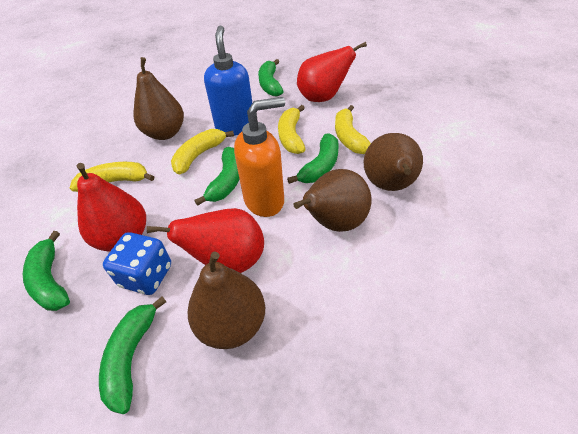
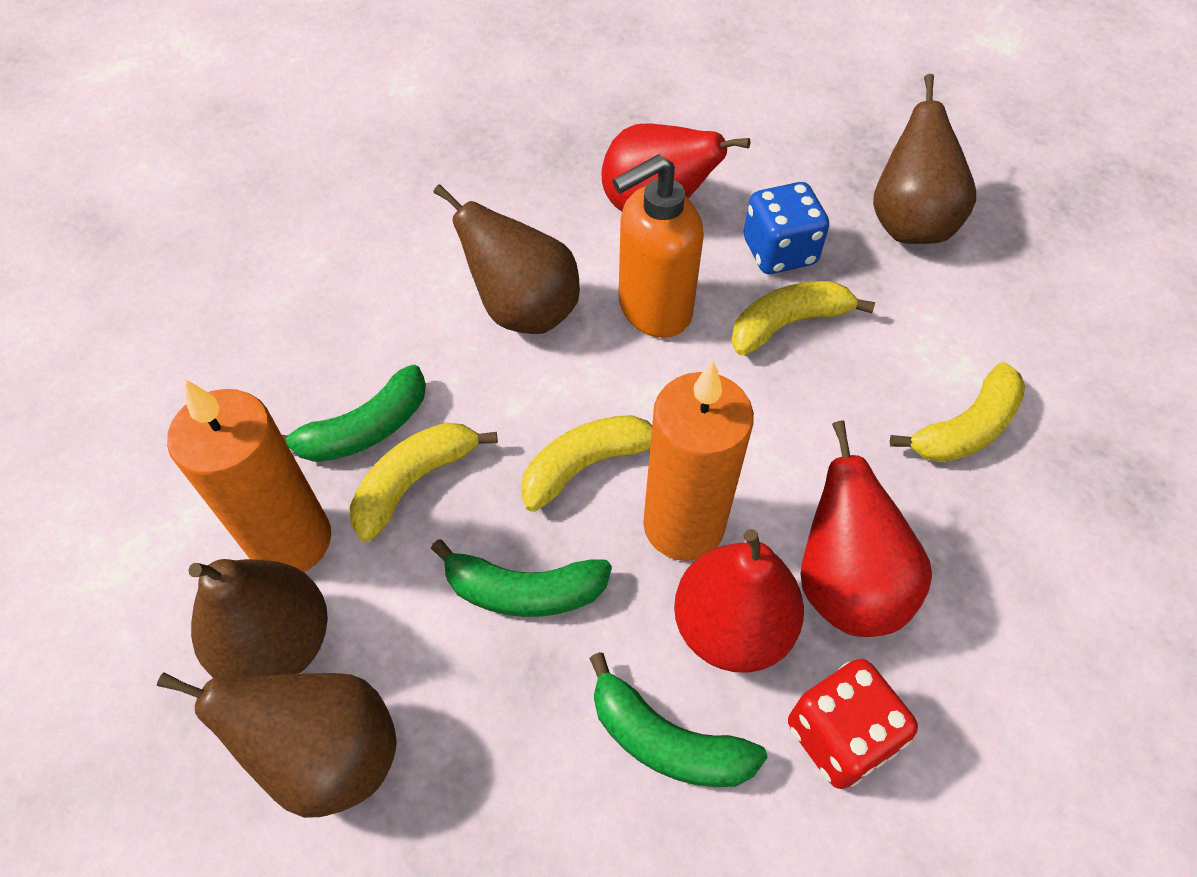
blue soap dispenser: [204,26,252,136] = 1 -> none = 0
green banana: [23,231,70,311] [99,297,166,414] [194,147,240,206] [258,59,284,97] [287,133,339,184] = 5 -> [282,365,426,462] [431,539,612,617] [589,652,768,787] = 3
orange candle: none = 0 -> [167,379,331,572] [643,361,754,561] = 2
red dice: none = 0 -> [788,659,918,789] = 1

